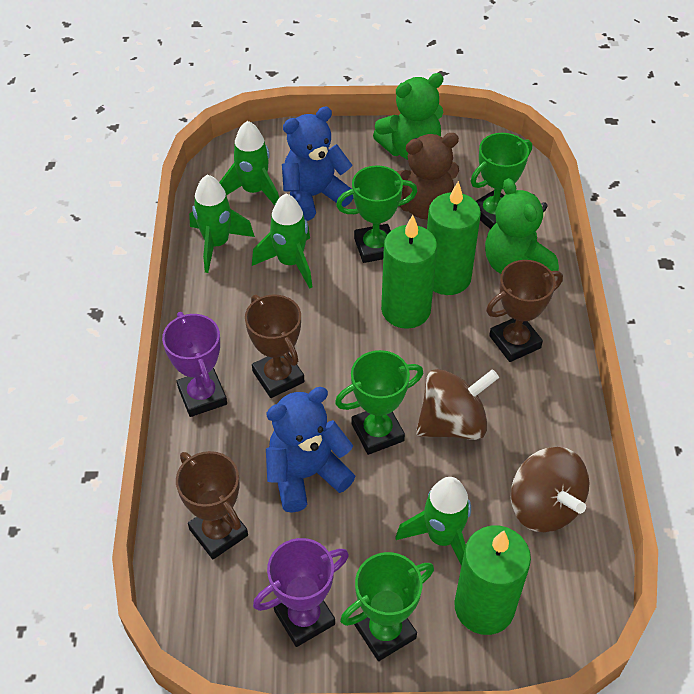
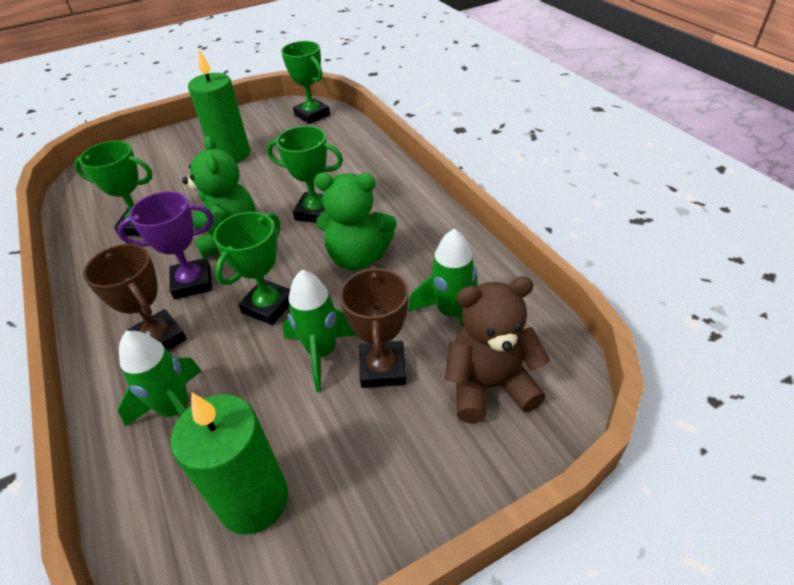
blue teddy bear: [266,387,355,513] [282,107,353,221] = 2 -> none = 0
brown spinning top: [416,369,499,440] [511,447,589,532] = 2 -> none = 0
brown trophy: [176,451,248,559] [245,295,304,398] [486,260,563,362] = 3 -> [83,244,187,350] [339,266,409,388] = 2
green candle: [381,215,437,329] [427,181,481,295] [454,526,531,635] = 3 -> [170,393,288,535] [188,50,250,163] = 2
green rocket: [189,175,255,273] [219,121,279,206] [252,194,312,289] [396,477,471,566] = 4 -> [118,331,201,427] [282,270,357,392] [408,229,477,328] = 3
purple trophy: [162,312,227,417] [253,538,349,647] = 2 -> [117,191,214,299] = 1

